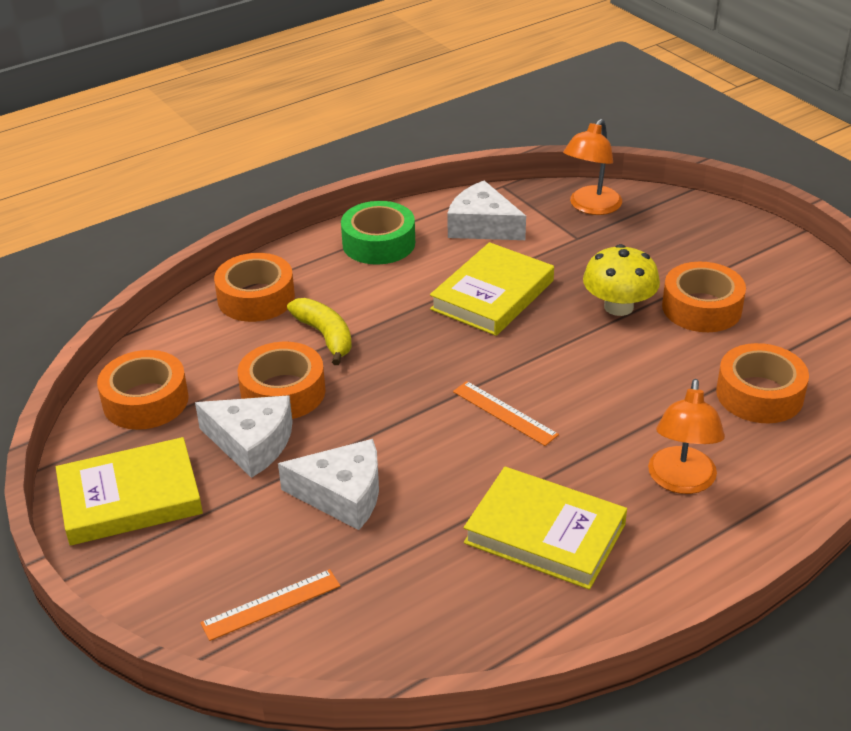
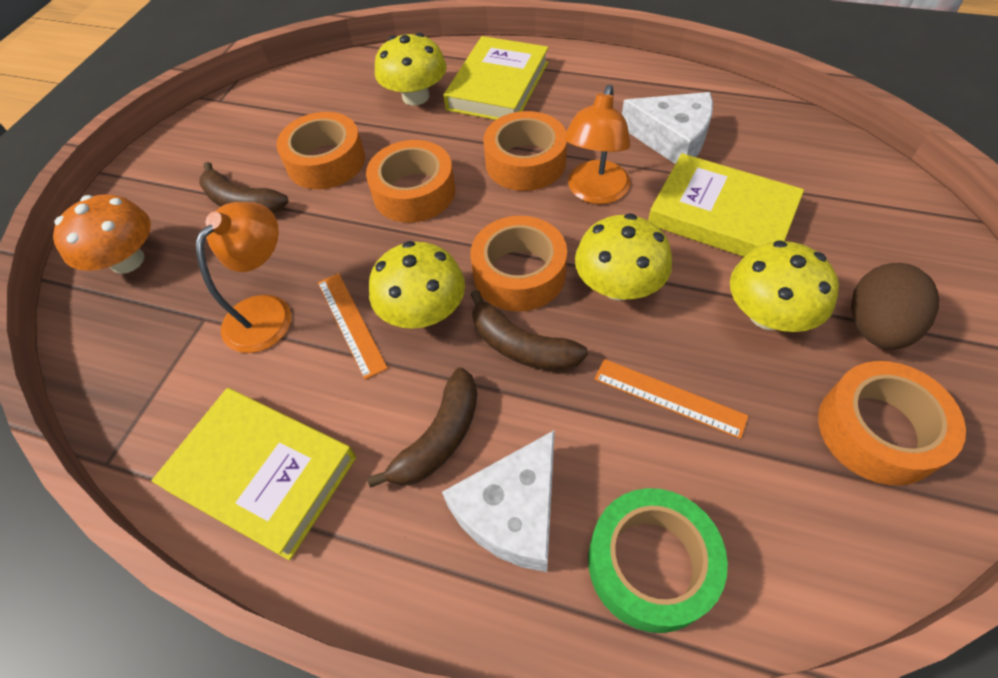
brown banana: none = 0 -> [199,162,289,214] [367,367,477,488] [470,290,588,371] = 3
brown egg: none = 0 -> [851,263,939,350] = 1
orange mushroom: none = 0 -> [53,194,151,274] = 1
white cheese: [195,396,293,478] [278,439,379,530] [447,180,526,240] = 3 -> [442,430,555,572] [622,92,713,164] = 2
yellow banana: [287,298,352,365] = 1 -> none = 0
yellow mushroom: [583,244,660,316] = 1 -> [369,241,465,329] [375,33,447,106] [575,213,672,301] [730,240,839,332] = 4

